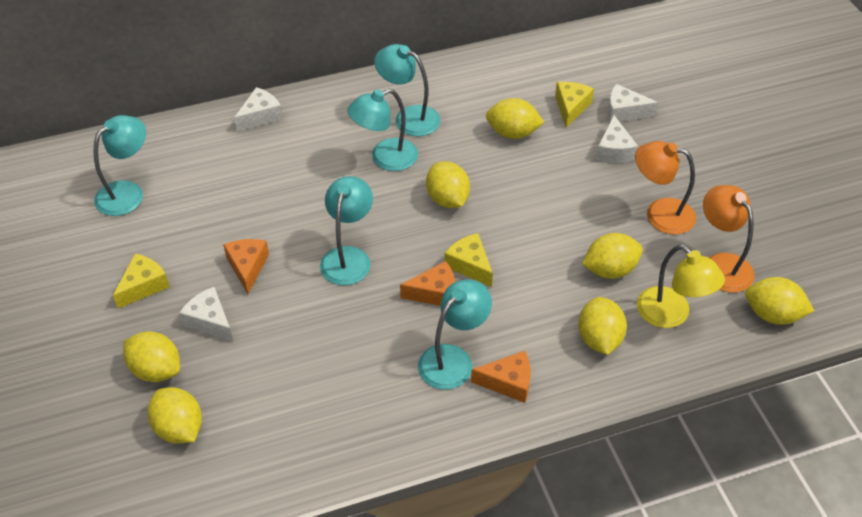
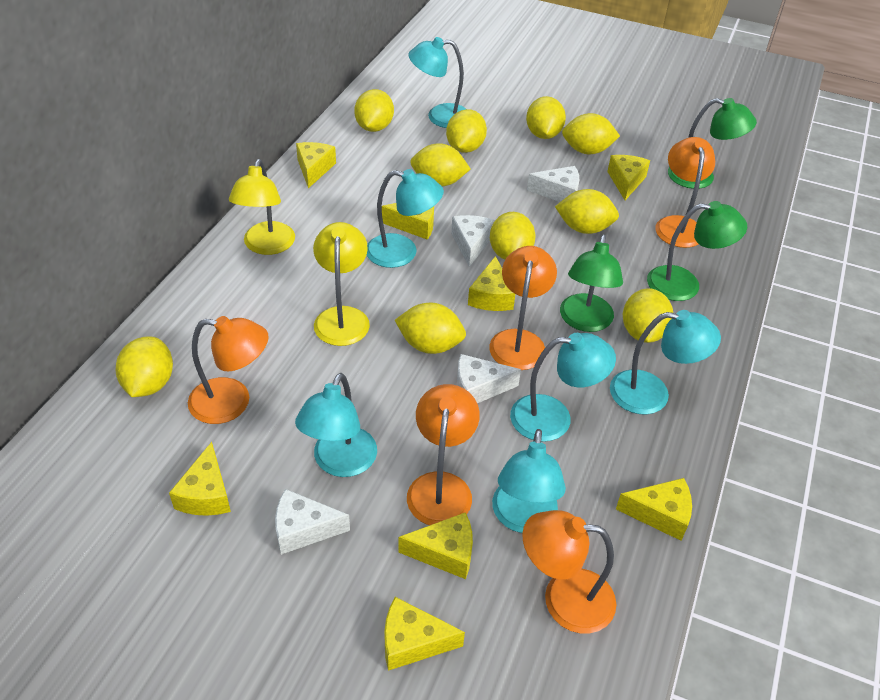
green lamp: none = 0 -> [560,234,623,332] [647,201,747,301] [668,98,757,189] = 3
orange cheese: [223,239,269,294] [400,261,455,306] [471,351,531,403] = 3 -> none = 0
orange lamp: [635,141,696,235] [703,185,754,293] = 2 -> [188,316,269,424] [407,384,480,525] [489,246,557,370] [522,510,616,634] [655,137,715,248] = 5
turquoise lamp: [93,115,146,216] [320,176,373,285] [347,89,418,171] [374,44,440,136] [418,279,492,390] = 5 -> [295,373,377,477] [367,169,444,268] [408,37,466,128] [492,429,566,533] [510,333,616,442] [610,310,721,414] = 6
yellow cheese: [113,253,170,308] [444,233,493,287] [555,82,594,128] = 3 -> [169,442,231,516] [296,142,336,188] [382,203,434,240] [384,597,465,671] [398,512,473,579] [468,256,515,311] [607,155,650,200] [616,478,692,541] = 8
yellow lamp: [637,244,725,328] = 1 -> [229,159,295,255] [313,222,370,346] = 2
yellow lemon: [123,331,180,382] [147,387,202,443] [426,161,470,208] [486,98,544,139] [578,297,627,355] [582,233,643,279] [745,277,814,325] = 7 -> [116,337,173,397] [354,89,394,132] [395,303,466,354] [410,143,471,186] [446,109,487,153] [490,212,536,260] [526,96,566,139] [555,189,619,234] [562,113,620,154] [623,288,673,343] = 10

